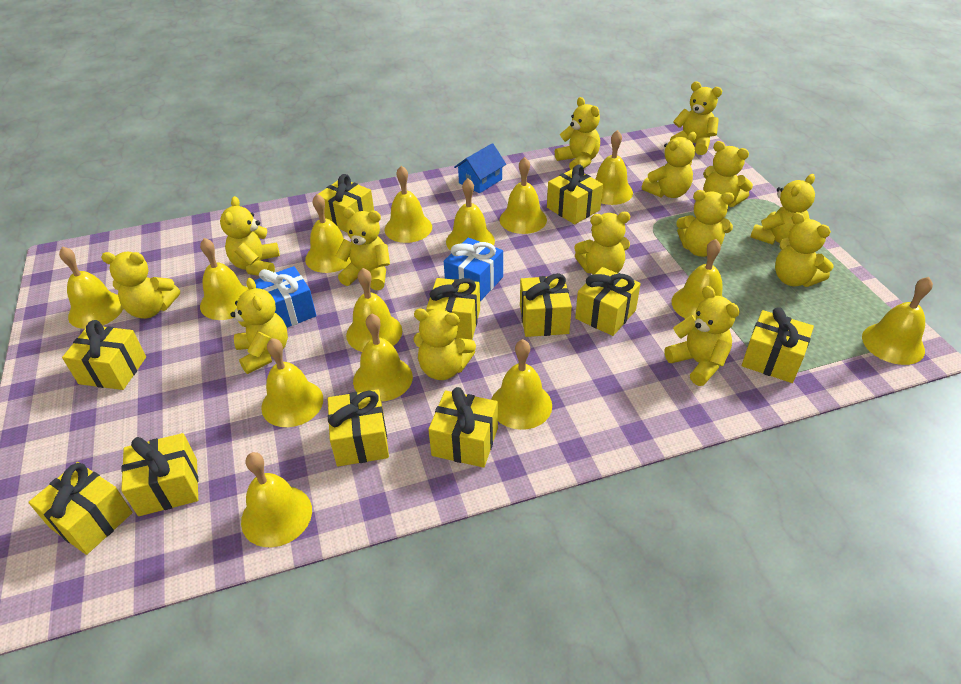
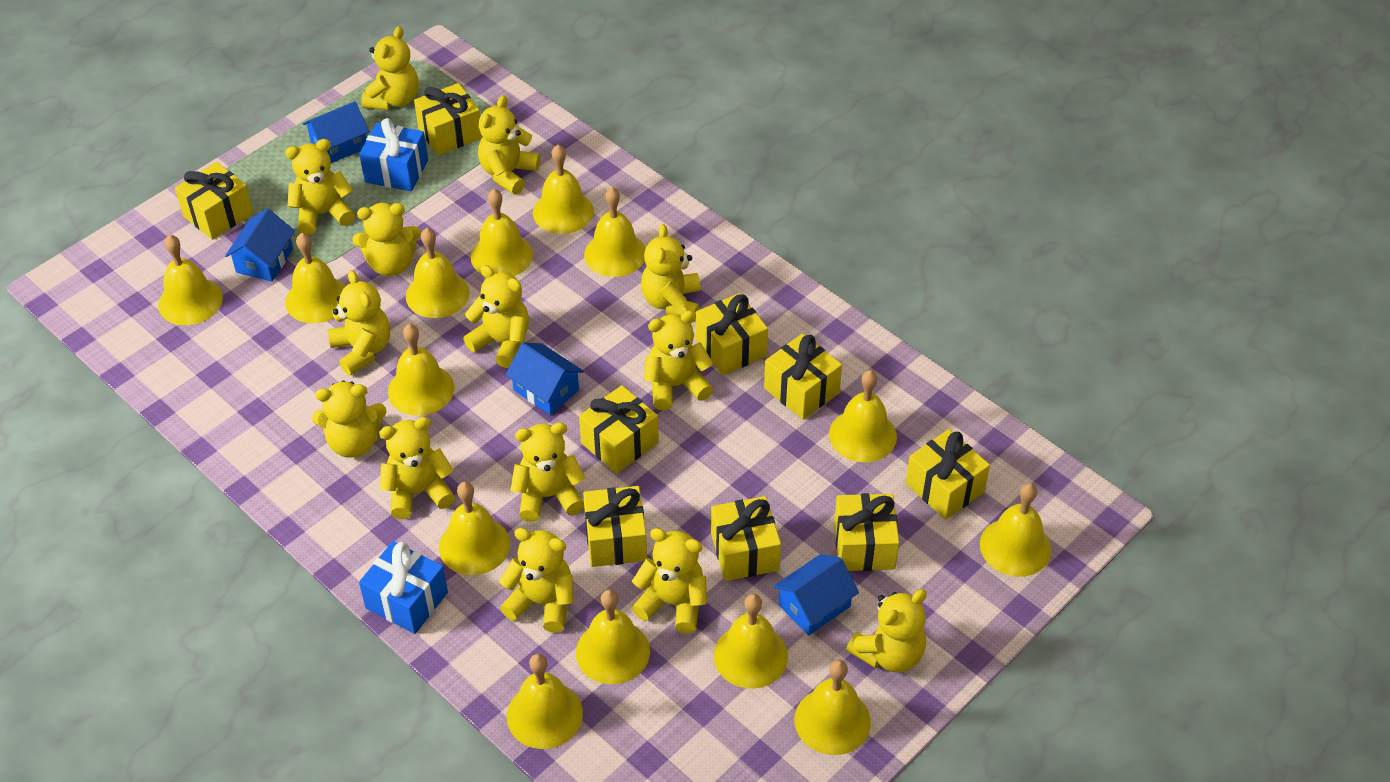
blue house: [454,143,506,193] = 1 -> [225,208,295,281] [303,101,370,163] [506,342,584,415] [773,554,859,636] = 4
yellow gift: [28,462,133,555] [62,320,146,390] [121,433,198,516] [318,174,374,232] [328,390,389,466] [426,278,480,340] [428,387,498,468] [520,273,572,337] [547,165,603,224] [575,267,641,336] [742,307,814,383] = 11 -> [175,162,253,240] [414,83,482,155] [579,385,659,474] [583,486,647,567] [696,293,768,375] [711,496,781,581] [764,334,842,419] [834,493,899,571] [905,429,990,520] = 9

